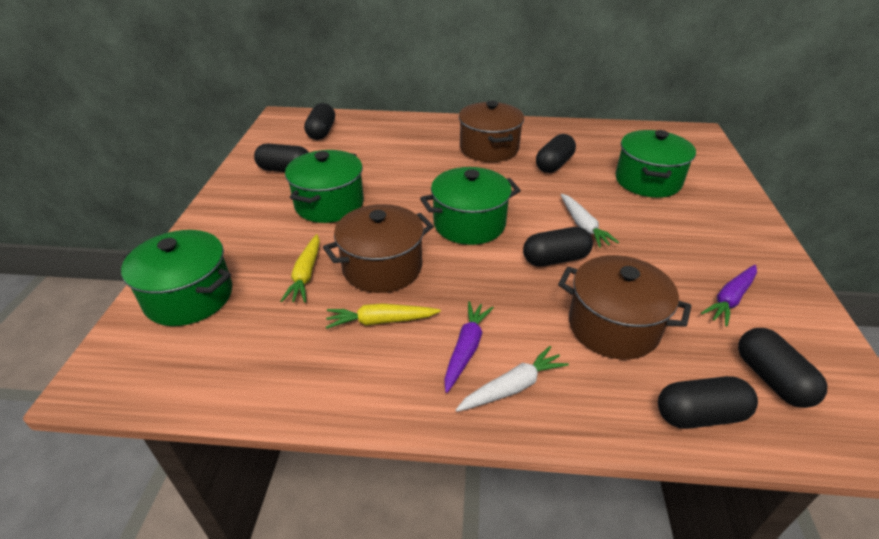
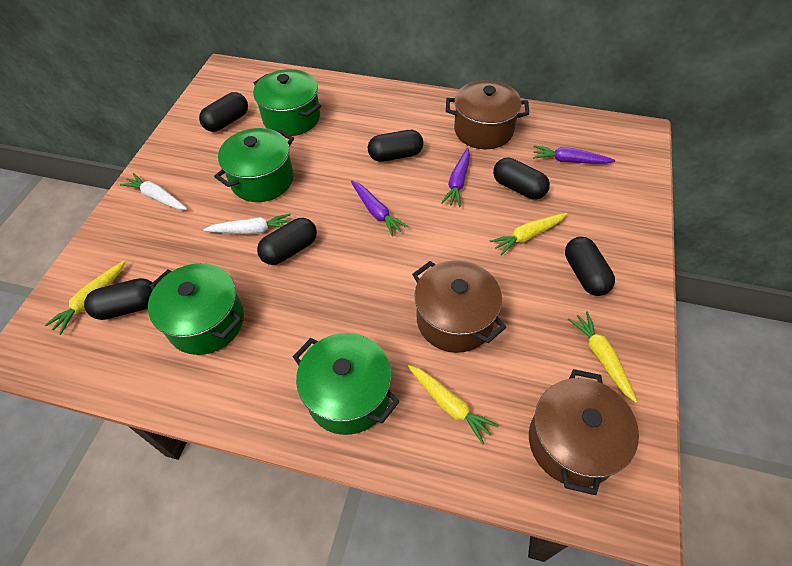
purple carrot: [444,301,494,393] [701,265,757,327] = 2 -> [351,181,408,236] [441,148,470,207] [533,145,615,164] = 3
yellow carrot: [281,234,320,303] [326,303,441,329] = 2 -> [45,261,125,335] [408,365,499,445] [490,213,567,256] [568,311,637,403] = 4

